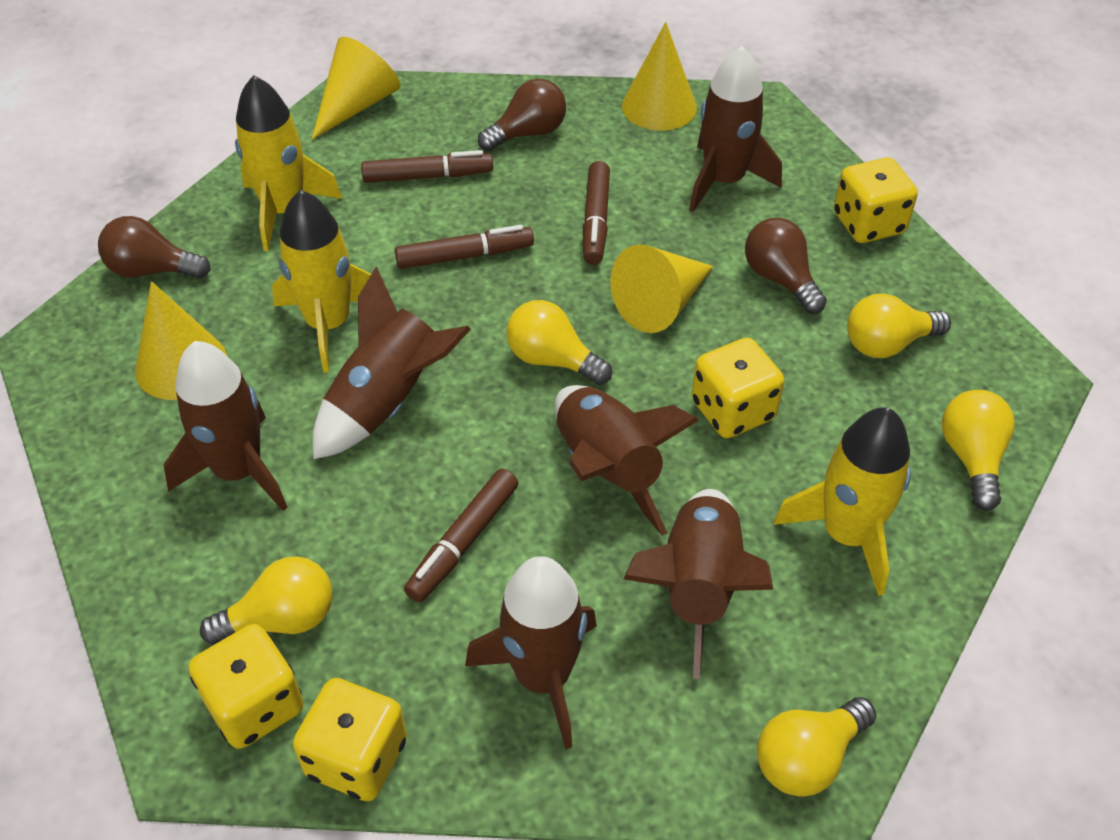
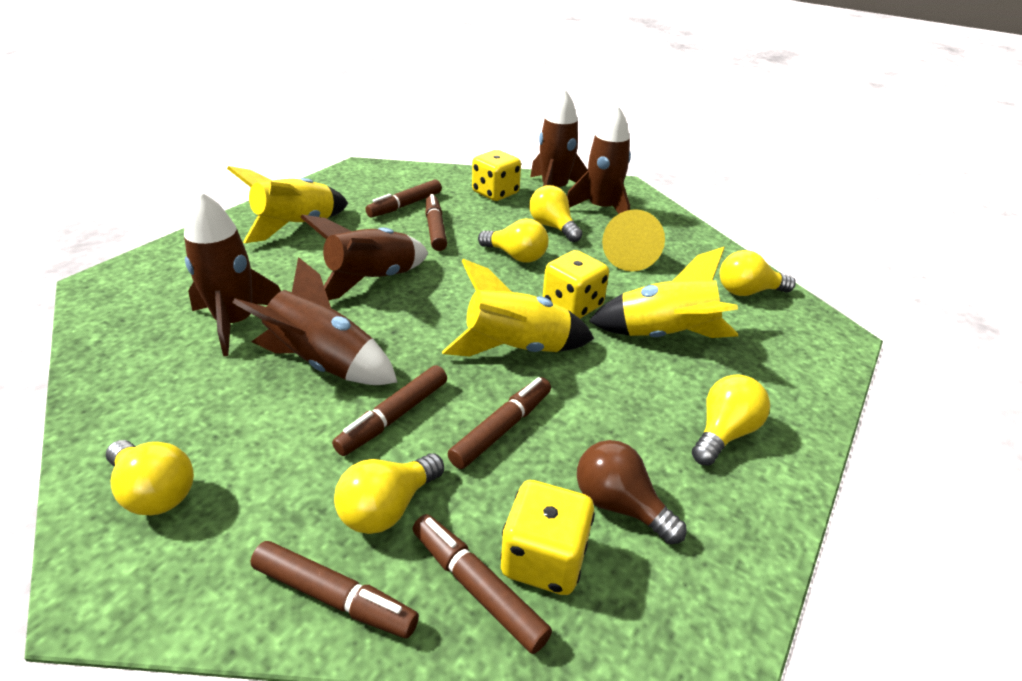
brown light bulb: [98,216,211,279] [478,79,566,151] [745,218,827,314] = 3 -> [577,440,686,544] = 1
brown marker: [361,150,493,183] [395,225,534,269] [404,469,518,602] [583,161,610,265] = 4 -> [251,541,419,638] [332,365,447,456] [366,179,442,217] [413,514,552,654] [426,194,447,251] [448,377,551,469] = 6
brown rocket: [163,341,288,511] [312,266,471,459] [465,556,597,749] [555,385,699,536] [623,489,773,679] [689,46,782,212] = 6 -> [184,191,281,356] [232,257,397,385] [300,215,428,300] [530,88,588,187] [567,104,631,214] = 5
yellow cone: [135,281,227,400] [312,37,400,139] [610,245,713,333] [622,22,697,131] = 4 -> [602,209,665,272] = 1
yellow dice: [189,624,303,749] [293,678,407,801] [692,337,784,438] [834,158,918,243] = 4 -> [472,150,521,201] [500,480,595,595] [542,250,609,318] = 3
yellow light bulb: [200,556,332,645] [506,300,612,385] [757,697,876,797] [847,293,951,358] [942,390,1015,511] = 5 -> [106,440,194,515] [334,453,444,534] [478,219,549,263] [529,185,583,242] [692,374,770,466] [720,250,796,296] = 6

